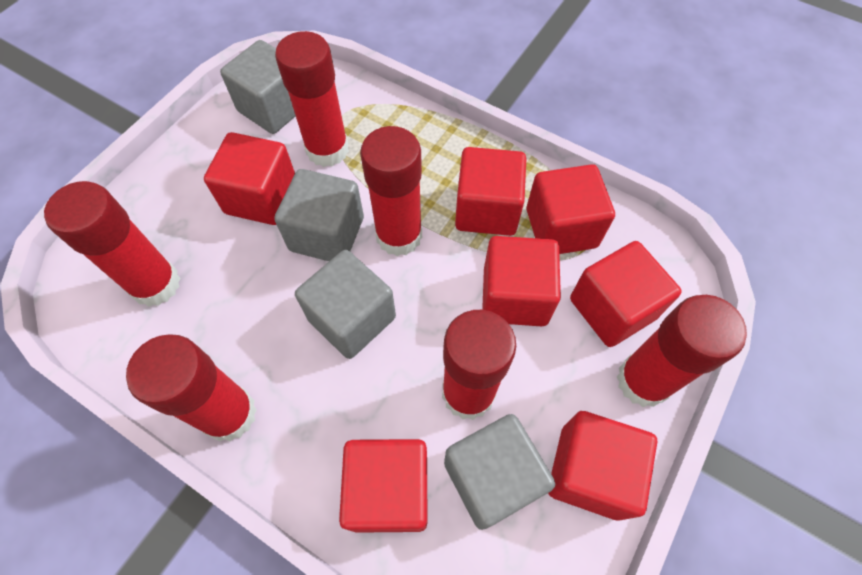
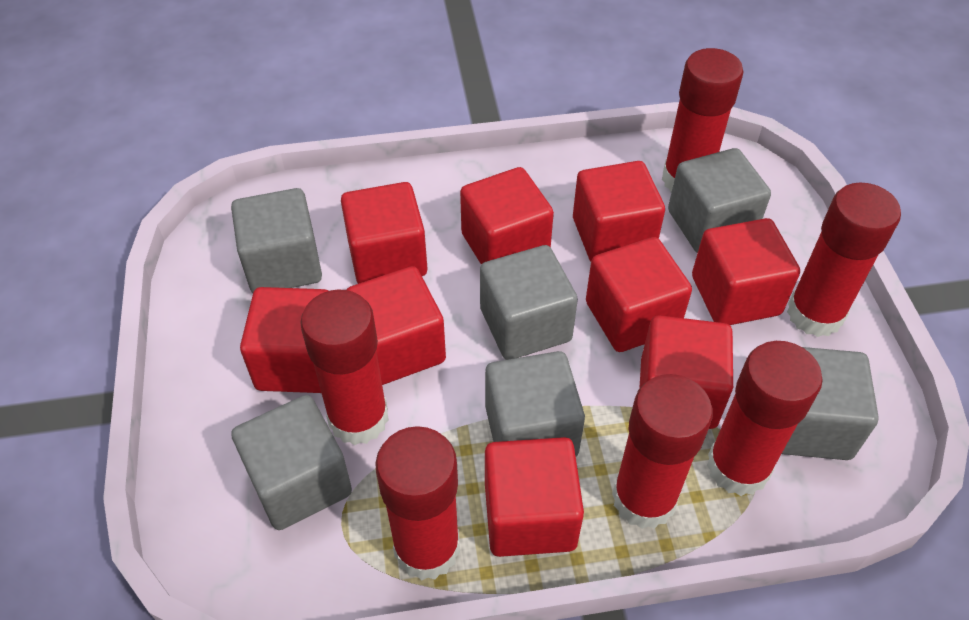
grey cube: [220,40,296,134] [274,169,364,261] [295,250,396,359] [444,414,555,530] = 4 -> [231,188,322,293] [231,395,352,530] [480,245,578,360] [485,351,585,456] [668,148,771,253] [782,347,879,460] = 6
red cube: [204,132,295,225] [339,439,427,533] [455,147,526,236] [482,236,561,326] [527,164,615,254] [548,411,657,521] [570,241,682,347] = 7 -> [240,287,329,393] [341,182,427,284] [346,266,446,385] [460,167,554,264] [485,437,584,557] [573,161,665,261] [586,237,692,352] [639,315,733,429] [692,218,800,325] = 9

